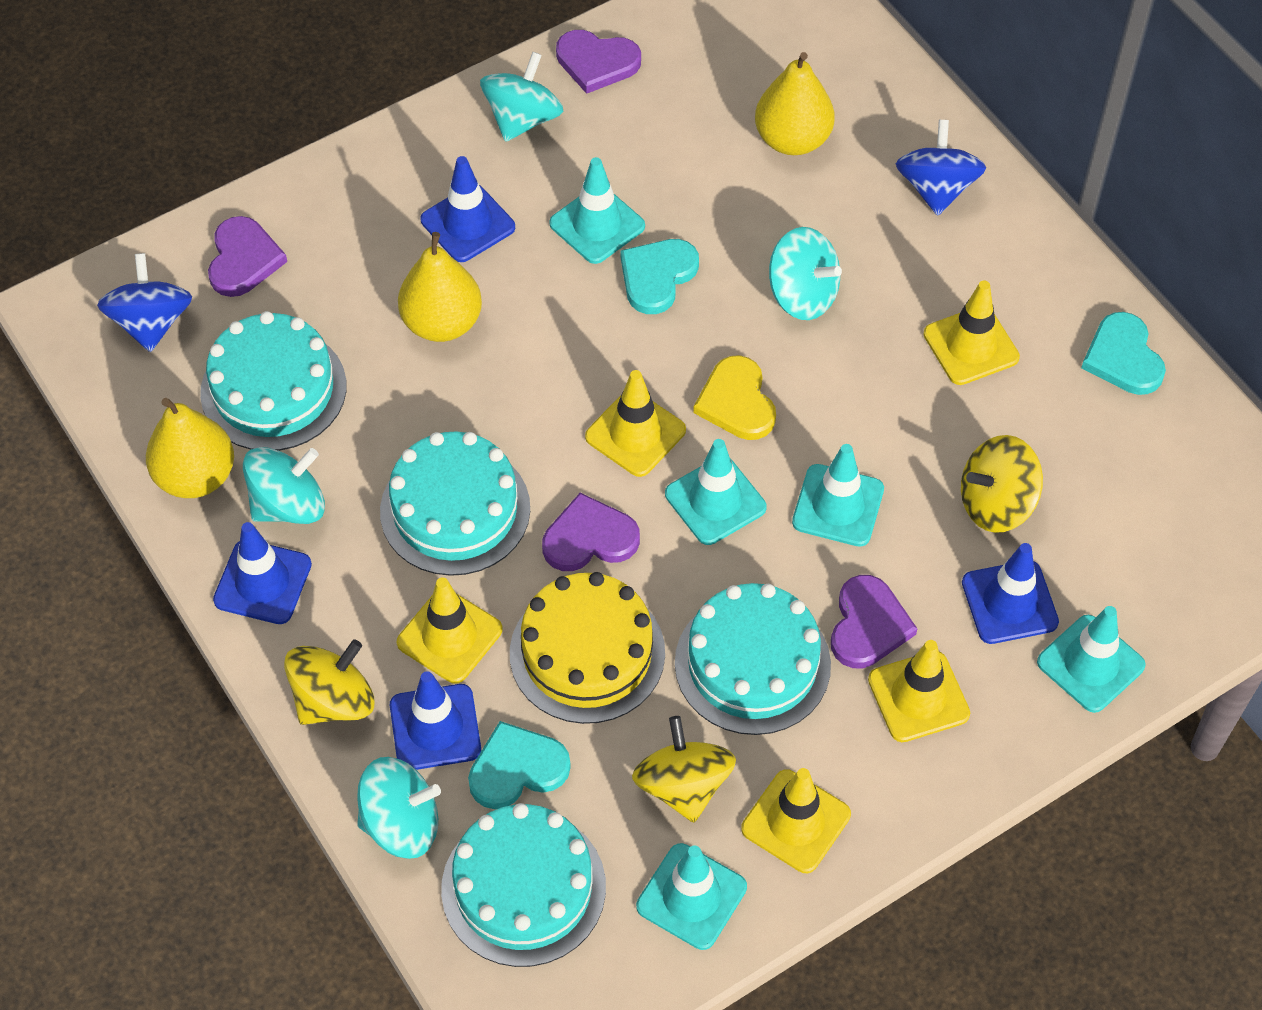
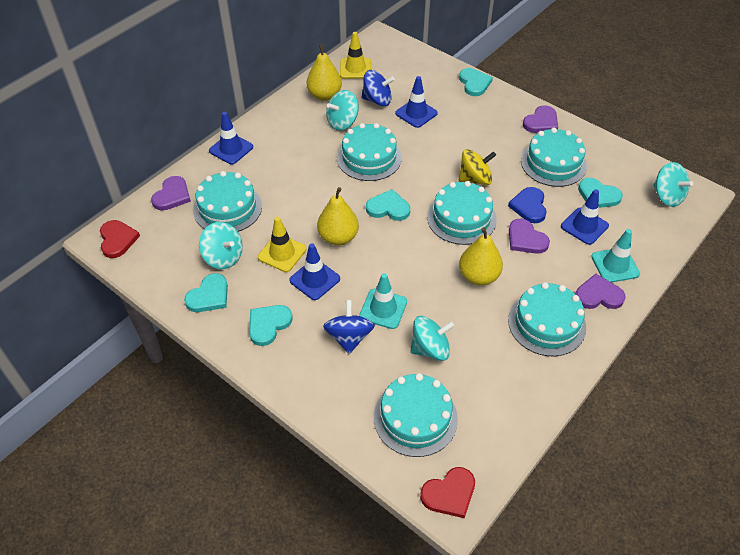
blue heart: none = 0 -> [508,187,547,223] = 1
red heart: none = 0 -> [100,220,140,258] [420,467,475,518] = 2
turquoise cake: [200,311,346,451] [380,432,530,576] [441,803,606,967] [675,583,831,735] = 4 -> [193,171,262,232] [337,123,402,181] [374,373,458,457] [427,181,497,245] [508,282,586,356] [521,128,587,187] = 6
turquoise heart: [468,721,571,809] [620,239,699,314] [1081,312,1166,395] = 3 -> [184,273,228,312] [249,305,293,346] [366,189,410,221] [459,68,493,96] [578,178,623,208] = 5
turquoise traffic cone: [549,157,645,264] [636,843,747,950] [665,439,767,545] [792,444,884,547] [1037,606,1146,713] = 5 -> [359,273,407,329] [591,229,640,283] = 2
yellow cake: [510,572,665,724] = 1 -> none = 0
yellow heart: [693,355,776,440] = 1 -> none = 0
yellow spinning top: [284,639,374,725] [632,716,736,823] [961,435,1043,533] = 3 -> [459,149,496,185] = 1
yellow traffic cone: [397,577,503,684] [585,370,686,477] [741,768,851,873] [868,640,970,742] [923,281,1020,385] = 5 -> [258,217,306,272] [340,32,371,79] = 2

